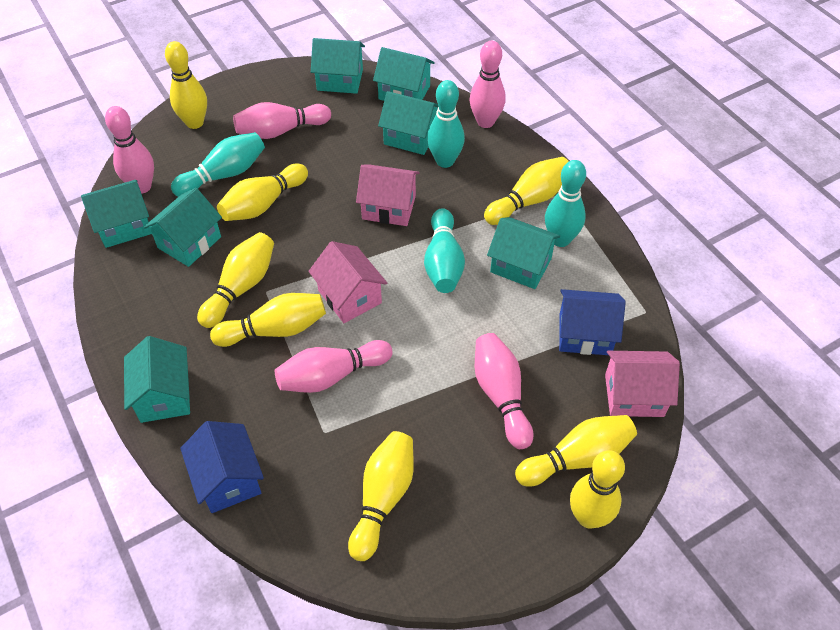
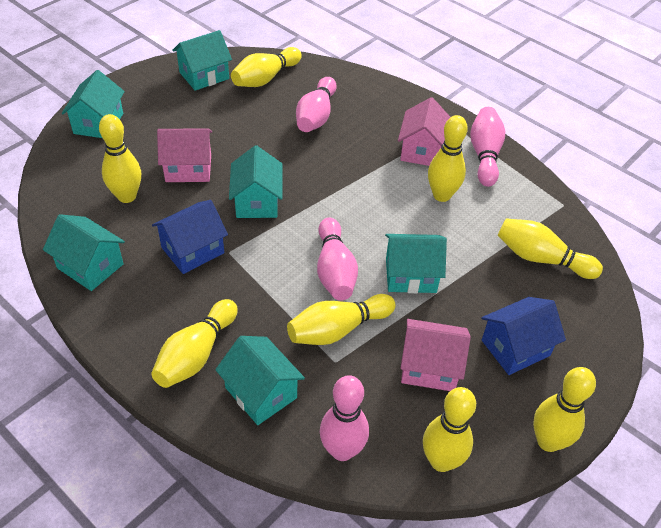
pink bowling pin: [105,106,154,194] [233,102,331,139] [275,340,393,393] [470,41,506,128] [475,333,533,449] = 5 -> [296,77,337,132] [317,217,358,301] [320,375,369,461] [470,107,505,187] = 4
turquoise bowling pin: [171,132,265,197] [424,208,465,293] [427,80,465,168] [545,160,586,247] = 4 -> none = 0
turquoise house: [81,180,152,248] [124,336,190,423] [144,188,222,267] [311,38,365,94] [373,47,435,101] [378,91,438,155] [487,217,560,289] = 7 -> [43,214,125,291] [61,70,125,138] [172,30,232,91] [215,336,305,425] [229,145,282,218] [385,234,447,293] = 6

